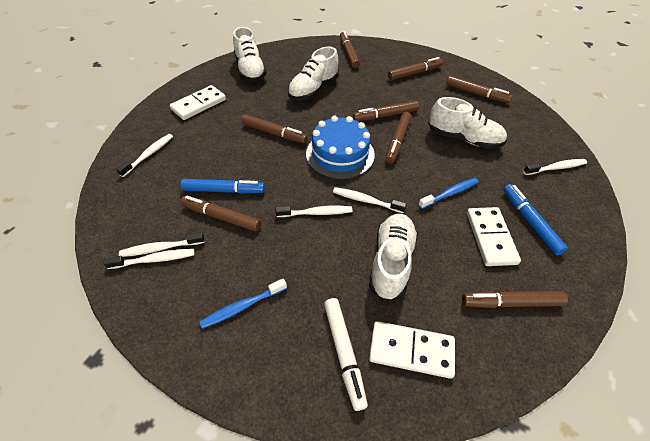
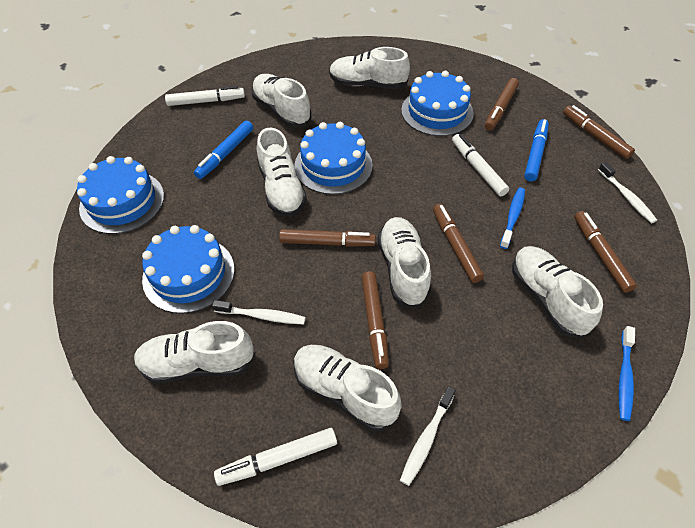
blue cake: [306,116,375,179] = 1 -> [77,156,164,234] [142,225,235,314] [294,122,373,195] [401,71,474,136] = 4
brown marker: [180,196,261,232] [241,114,308,144] [340,31,360,68] [353,101,419,121] [386,112,411,164] [388,57,443,80] [446,76,512,103] [462,291,568,308] = 8 -> [279,229,376,247] [361,271,389,369] [433,204,484,283] [485,78,519,130] [563,105,635,159] [574,211,637,293] = 6
white domino: [170,85,226,120] [369,321,455,379] [467,207,521,266] = 3 -> none = 0
white marker: [324,298,368,411] = 1 -> [165,86,245,106] [214,428,337,486] [452,134,509,196] = 3
white shoe: [233,27,267,82] [288,47,339,100] [369,214,418,301] [428,97,507,149] = 4 -> [134,321,255,383] [252,74,311,127] [257,128,307,217] [294,345,402,431] [329,47,410,89] [378,217,431,308] [512,246,603,337] = 7
white toothbrush: [104,249,195,269] [116,134,173,177] [119,232,204,257] [275,206,352,217] [333,187,407,213] [523,159,587,175] = 6 -> [212,300,306,324] [400,386,456,486] [598,162,657,223] = 3

